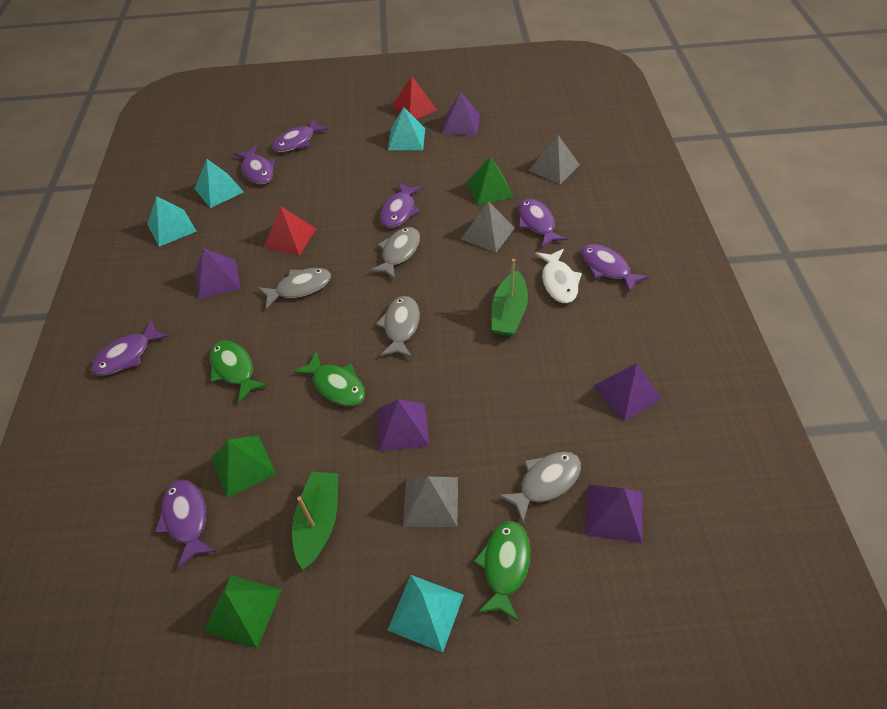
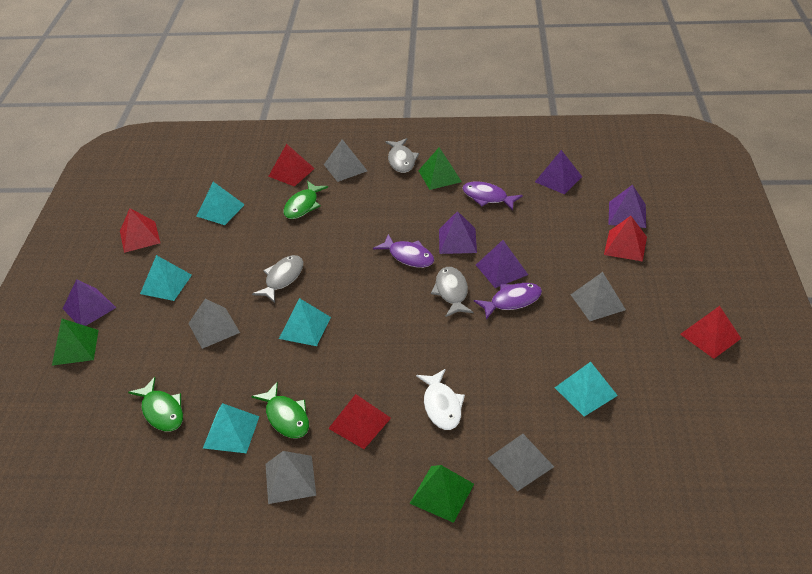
green boat: [292,472,338,570] [491,259,528,336] = 2 -> none = 0
grey fish: [258,268,331,309] [369,227,420,279] [376,296,419,357] [498,452,581,523] = 4 -> [252,255,303,303] [385,138,419,173] [431,267,473,317] = 3
grey pyramid: [403,476,458,527] [461,201,515,253] [529,135,580,184] = 3 -> [188,299,240,349] [266,451,316,504] [324,139,367,182] [487,434,554,491] [571,272,626,321] = 5
purple fish: [91,320,169,375] [155,480,216,568] [234,146,275,184] [272,119,329,152] [380,182,422,228] [518,199,567,248] [581,244,649,294] = 7 -> [373,234,434,268] [462,181,523,210] [474,283,542,320] = 3
red pyramid: [264,207,316,256] [392,76,437,119] = 2 -> [120,208,160,253] [268,144,315,187] [328,394,391,449] [604,216,647,261] [680,306,742,359] = 5
turquoise pyramid: [147,196,197,247] [195,159,244,208] [388,107,425,150] [388,575,464,653] = 4 -> [140,255,192,301] [196,182,245,225] [203,403,259,453] [279,298,331,346] [555,362,618,416] = 5

